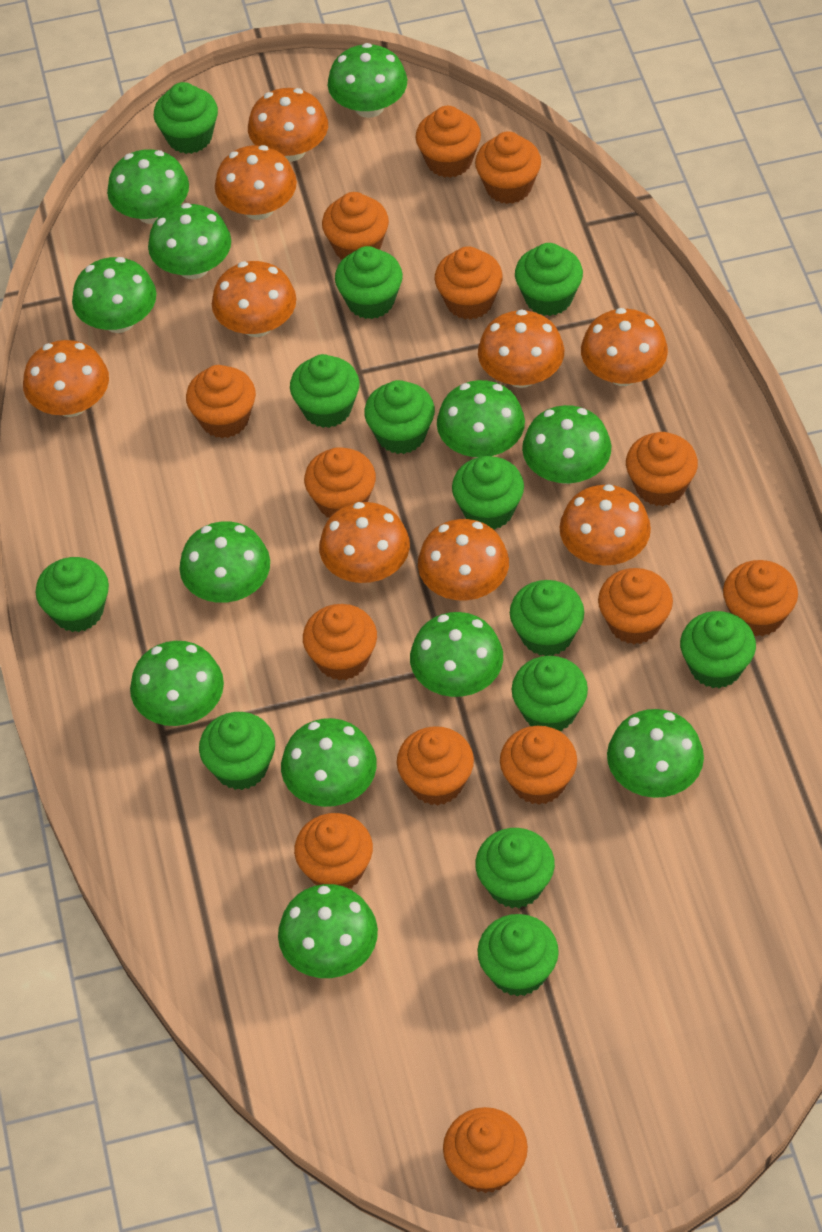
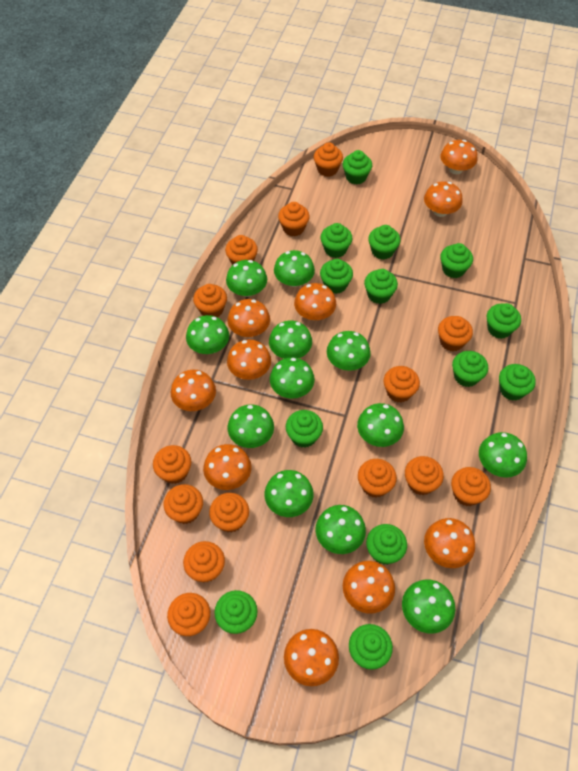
orange mushroom: [23,340,109,417] [212,261,296,337] [215,145,297,220] [248,88,328,162] [319,502,410,583] [418,519,509,600] [478,309,564,388] [559,484,651,566] [581,308,668,386] = 9 -> [171,370,216,411] [203,444,252,490] [227,340,271,380] [228,299,270,337] [284,629,339,686] [294,283,336,320] [343,561,395,614] [424,181,463,217] [424,518,475,568] [440,140,477,174] = 10

